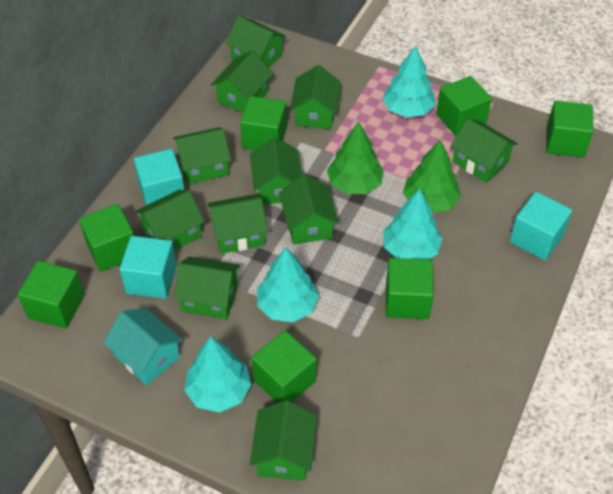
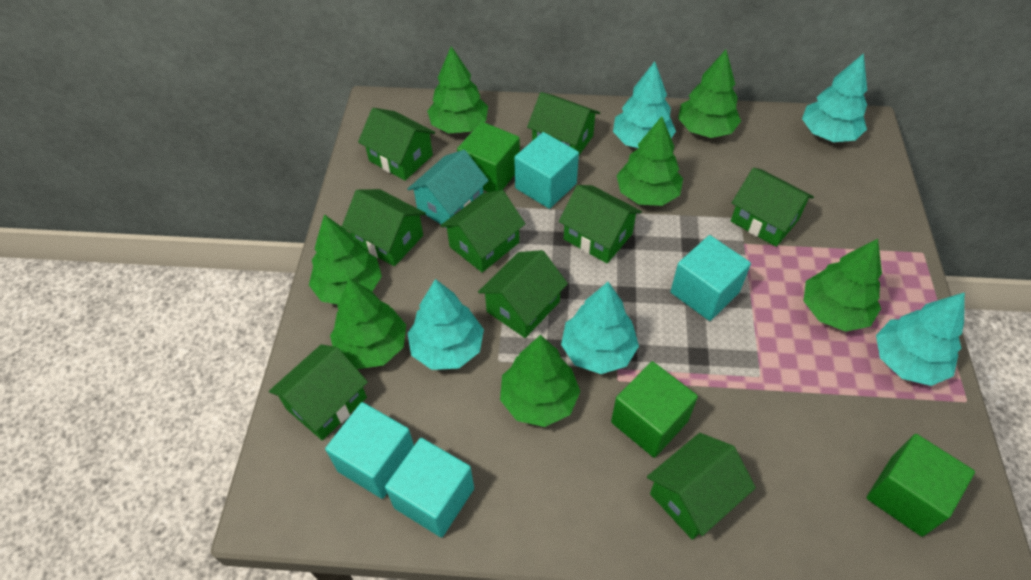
green cube: [18,261,85,329] [79,204,134,272] [240,96,287,150] [251,330,317,403] [386,258,434,319] [436,76,492,136] [546,101,594,157] = 7 -> [457,122,520,192] [611,361,698,458] [867,434,975,537] = 3
green house: [135,190,205,251] [173,127,231,184] [174,256,240,319] [208,194,268,254] [211,51,273,113] [225,16,286,68] [250,137,302,205] [250,400,317,481] [279,174,339,245] [290,65,341,129] [451,118,518,183] = 11 -> [269,344,368,440] [342,189,426,266] [358,108,435,181] [440,190,525,272] [478,250,568,338] [527,92,600,155] [559,185,642,263] [647,433,756,540] [731,168,814,247] = 9
green tree: [327,121,383,194] [403,139,461,214] = 2 -> [309,214,382,304] [330,278,406,369] [427,46,488,133] [500,335,580,427] [616,116,683,206] [678,50,741,138] [804,239,882,332] = 7
turquoise cube: [120,236,177,299] [134,149,185,205] [509,192,572,260] = 3 -> [325,402,414,499] [385,438,474,537] [514,132,579,209] [671,235,751,321] = 4
turquoise tree: [184,336,251,413] [257,247,319,322] [382,46,435,118] [383,188,443,260] = 4 -> [407,279,484,370] [561,282,639,374] [613,61,676,148] [802,53,867,142] [876,292,965,386] = 5

